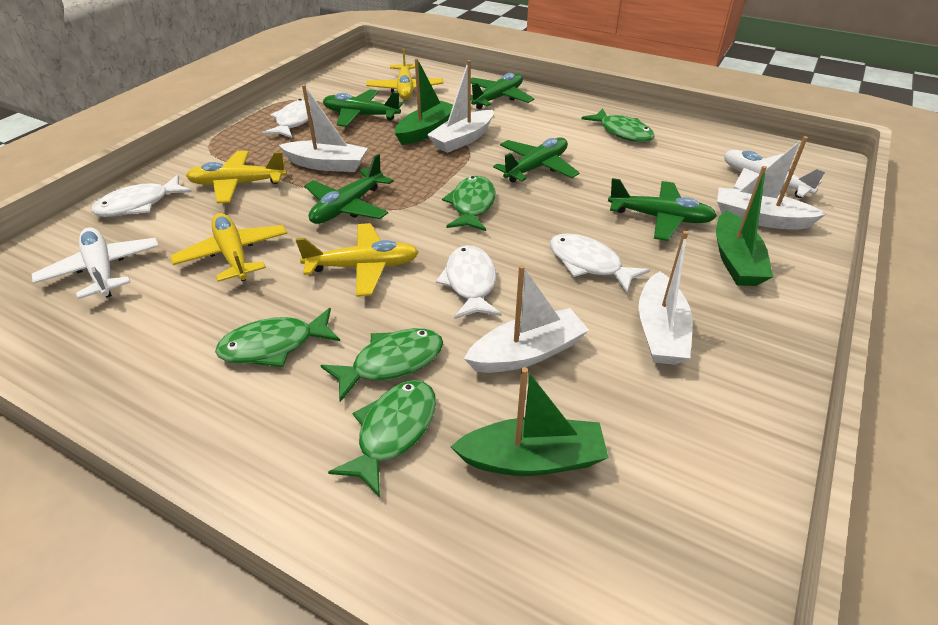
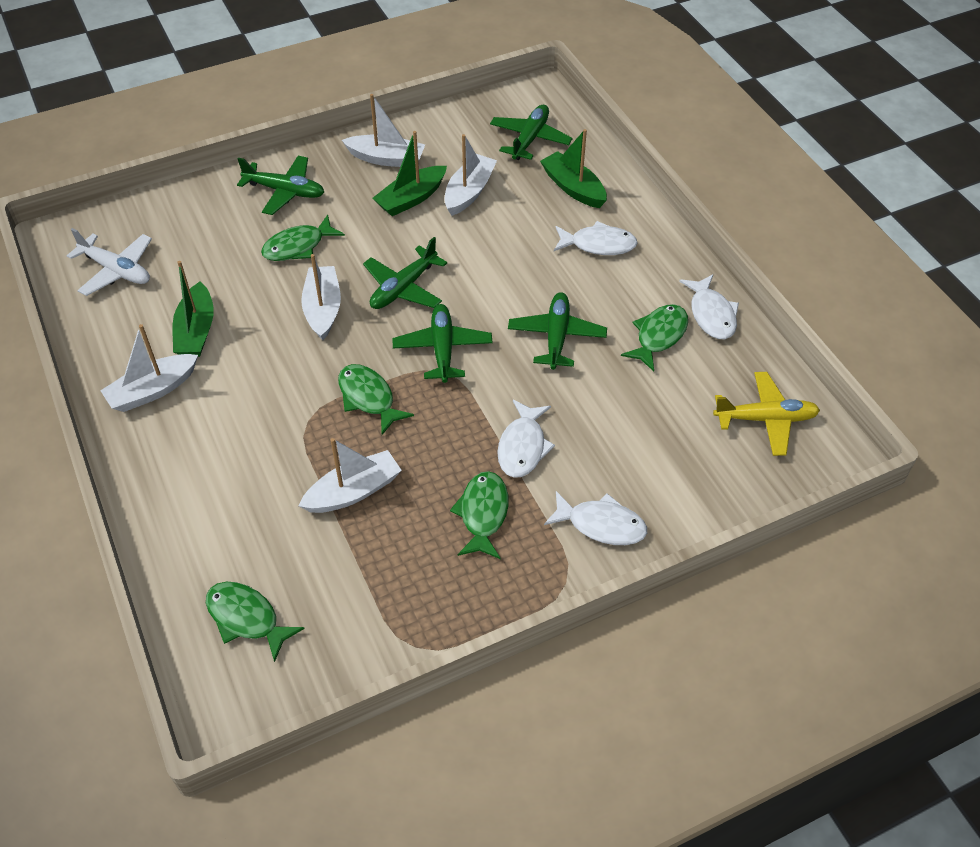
white plane: [32,227,159,299] [724,150,825,198] = 2 -> [67,228,152,296] = 1
yellow plane: [170,213,287,282] [186,151,287,203] [296,223,419,297] [366,48,443,100] = 4 -> [713,372,820,456] = 1

